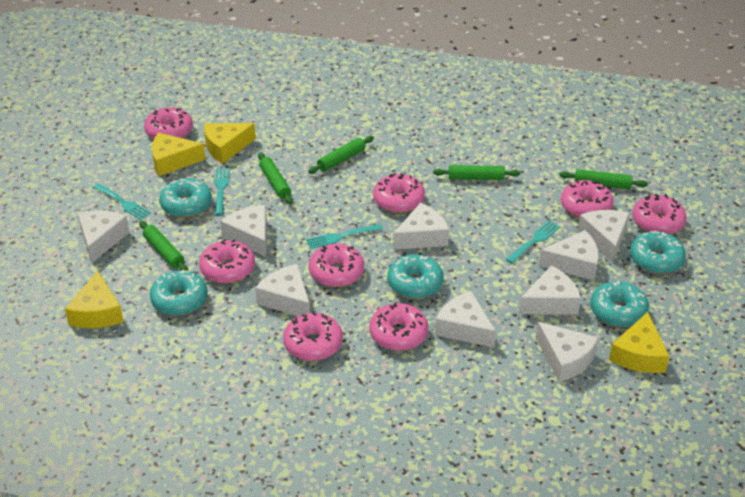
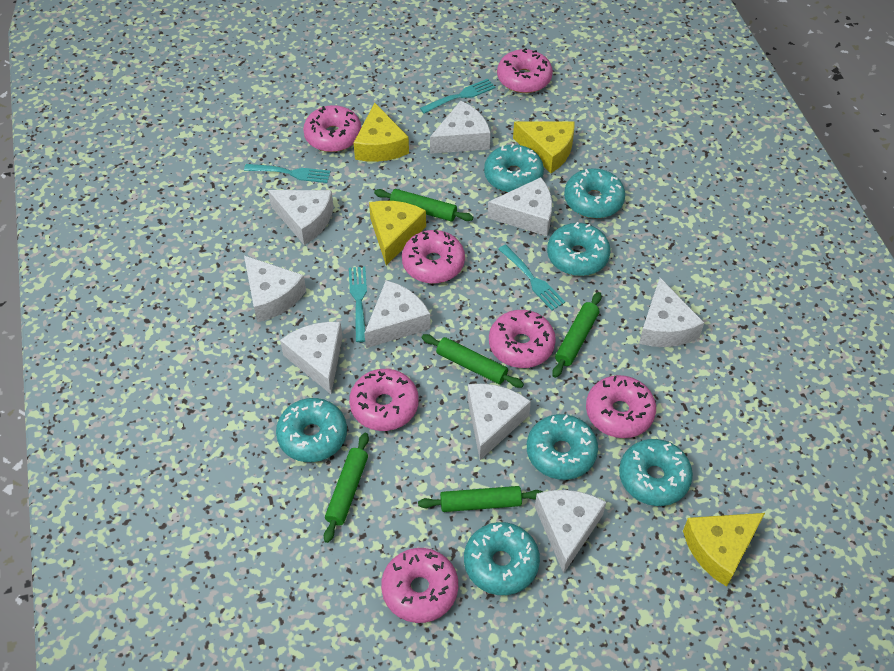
pink donut: [144,107,193,139] [199,239,255,284] [283,312,343,361] [309,244,364,287] [369,303,428,351] [373,173,425,213] [561,180,614,218] [632,194,687,234] = 8 -> [303,105,361,152] [349,369,419,431] [381,548,458,623] [402,230,465,284] [489,310,556,368] [497,48,553,93] [586,375,656,438] = 7
turquoise donut: [150,270,208,316] [159,178,212,218] [387,254,444,299] [590,280,649,327] [630,231,686,274] = 5 -> [276,398,347,462] [464,522,540,595] [484,143,544,193] [527,414,598,480] [547,222,610,276] [564,168,625,219] [619,439,693,506] = 7

